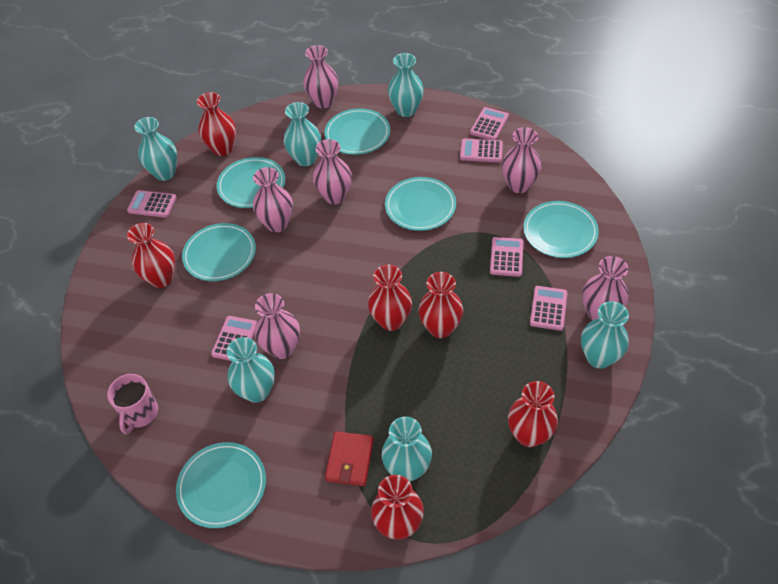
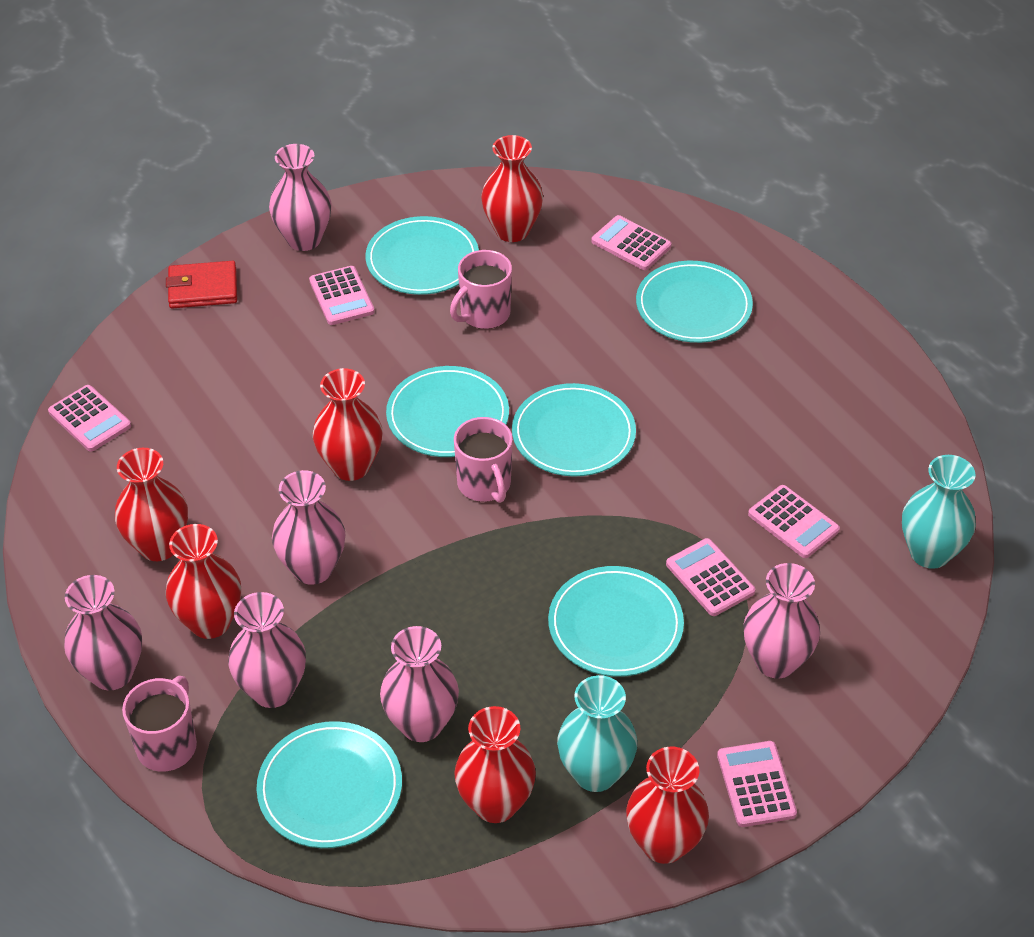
pink mug: [107,374,158,434] = 1 -> [122,676,197,772] [450,250,512,329] [454,417,513,503] = 3
turquoise vase: [134,117,177,181] [226,337,275,403] [284,102,321,167] [382,417,432,482] [388,53,424,117] [581,301,629,369] = 6 -> [557,675,638,792] [902,455,976,569] = 2

